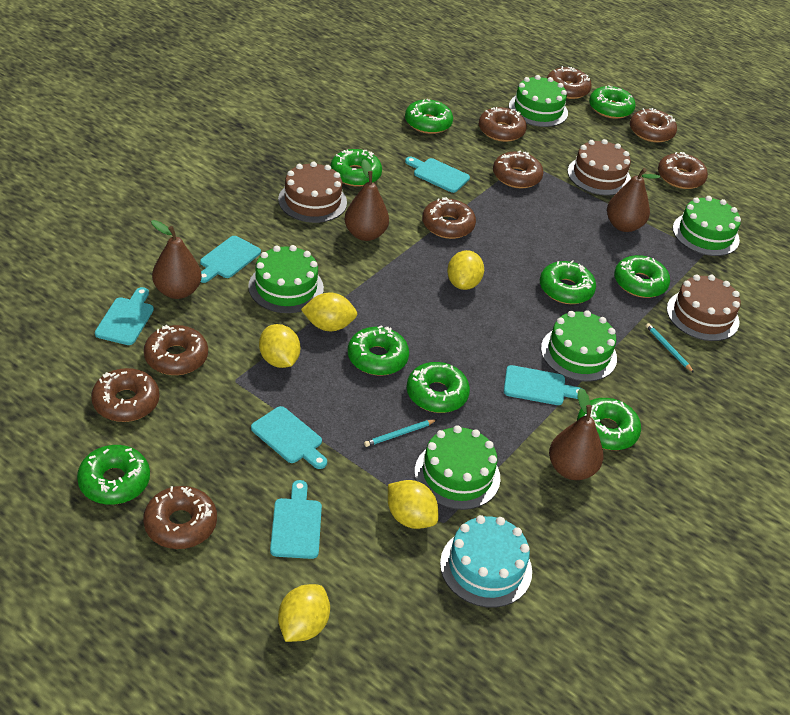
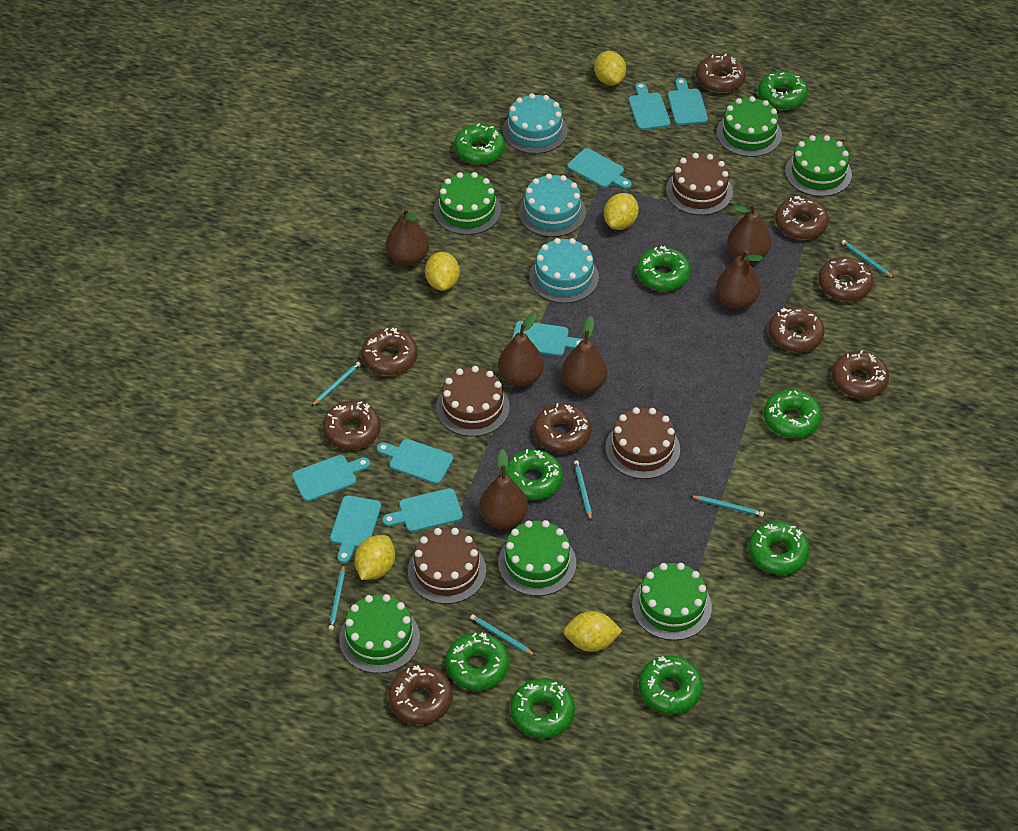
brown cake: [278,161,347,223] [568,139,631,195] [667,274,741,341] = 3 -> [408,528,486,604] [436,366,510,437] [605,407,680,479] [666,153,733,215] = 4
brown pear: [151,220,202,299] [344,159,389,241] [549,388,603,480] [607,168,660,232] = 4 -> [386,207,429,266] [479,449,528,529] [498,312,544,386] [561,316,607,394] [716,250,763,309] [727,203,771,263] = 6
green cake: [248,245,324,313] [415,425,501,510] [509,75,568,127] [541,310,617,382] [673,196,741,256] = 5 -> [339,594,420,673] [434,172,501,235] [498,520,576,596] [632,563,712,640] [716,96,782,157] [785,135,852,197] = 6
turquoise cake: [440,515,532,608] = 1 -> [503,93,568,154] [519,174,586,237] [529,238,599,303] = 3
turquoise cutting board: [95,287,154,345] [200,236,261,283] [251,406,327,469] [270,480,322,559] [405,157,470,193] [504,365,583,405] = 6 -> [292,455,370,502] [330,495,381,563] [377,439,453,484] [382,488,463,532] [512,321,583,356] [567,148,632,189] [628,82,670,130] [668,78,708,125] = 8
turquoise pencil: [364,419,437,447] [646,323,694,373] = 2 -> [312,362,361,406] [328,565,345,631] [470,614,536,656] [574,460,592,520] [691,496,764,517] [841,240,894,278] = 6

